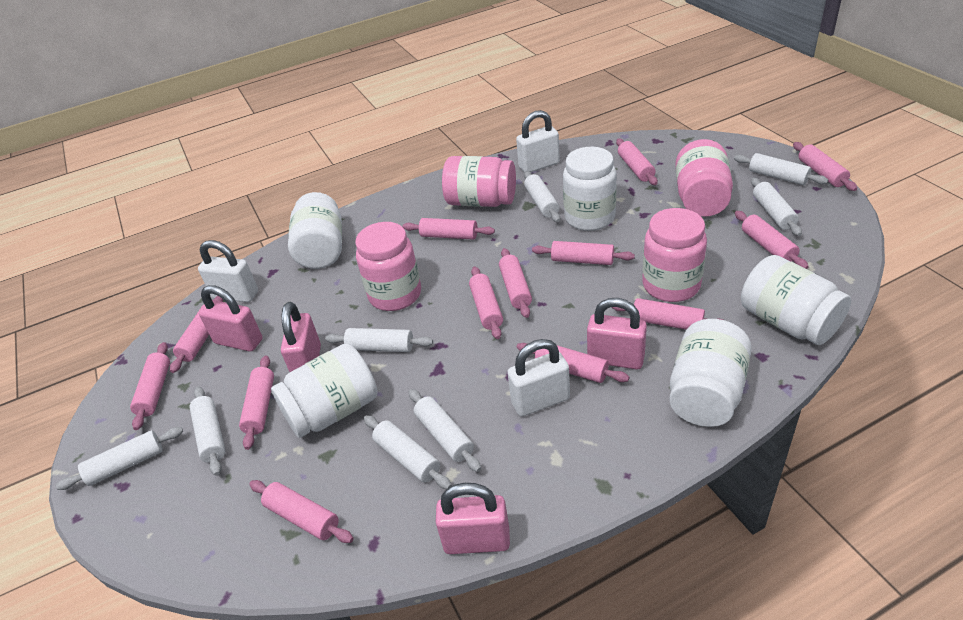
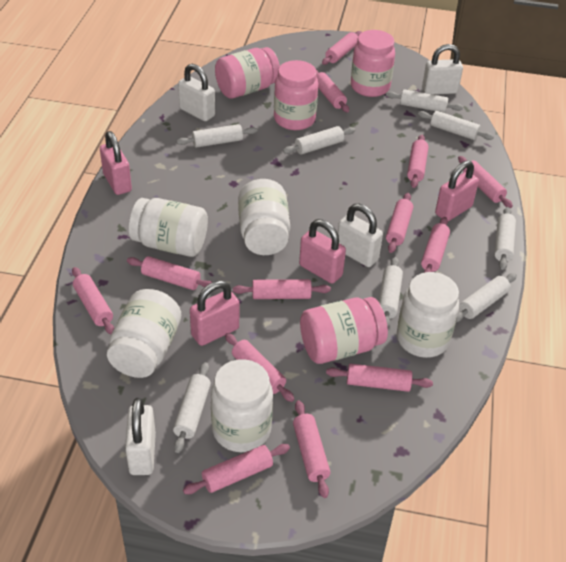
white padlock: [198,240,258,302] [507,339,570,416] [516,110,560,173] = 3 -> [125,398,156,475] [178,64,215,121] [338,204,383,267] [422,44,463,95] = 4

